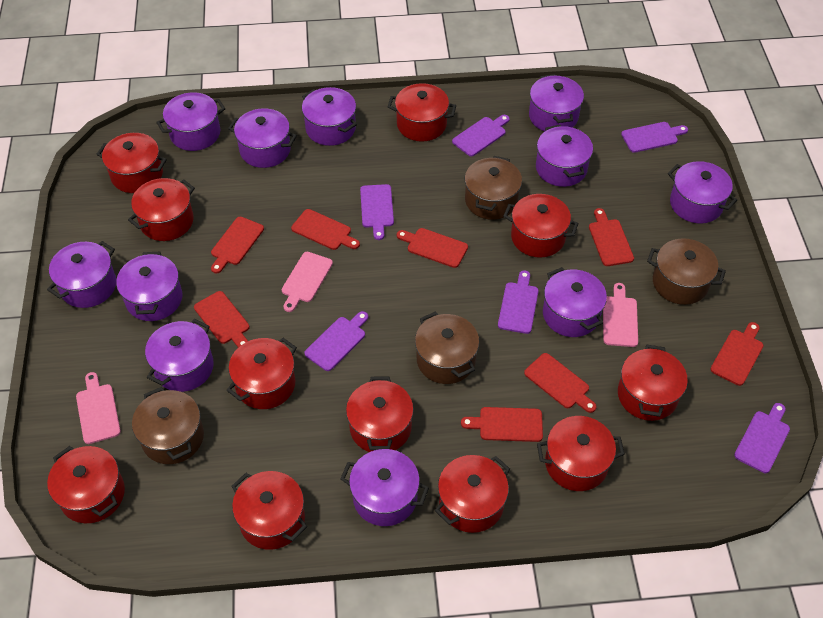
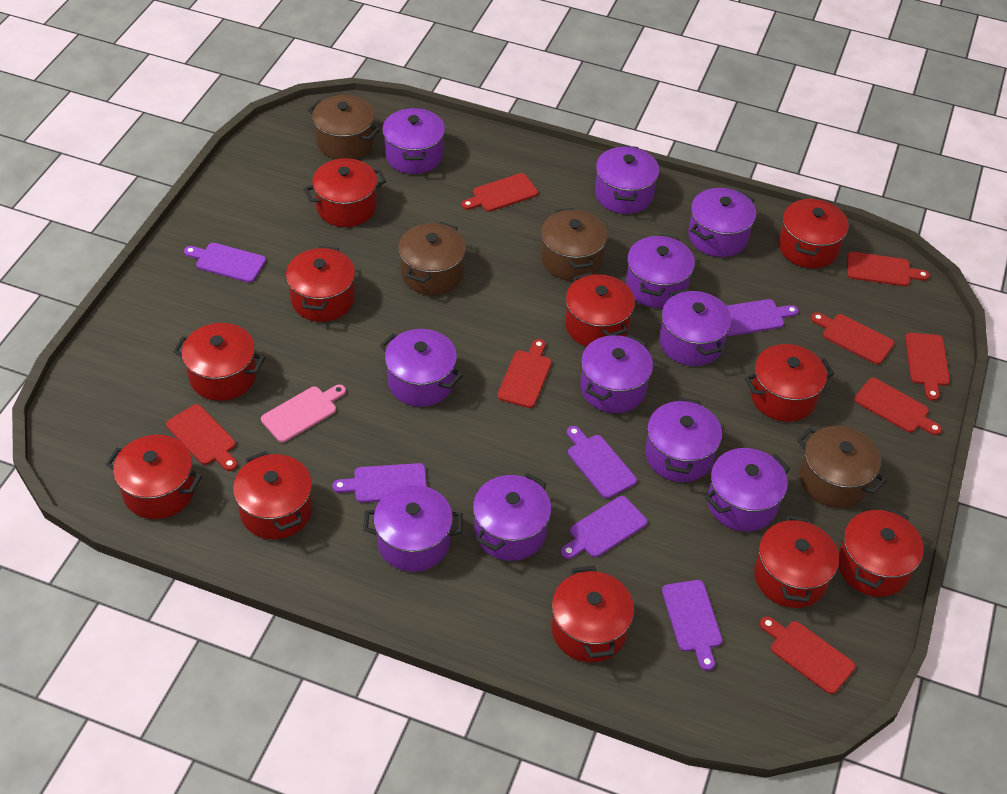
pink cutting board: [76,372,121,444] [282,252,333,312] [603,283,638,347] = 3 -> [261,385,346,443] = 1

